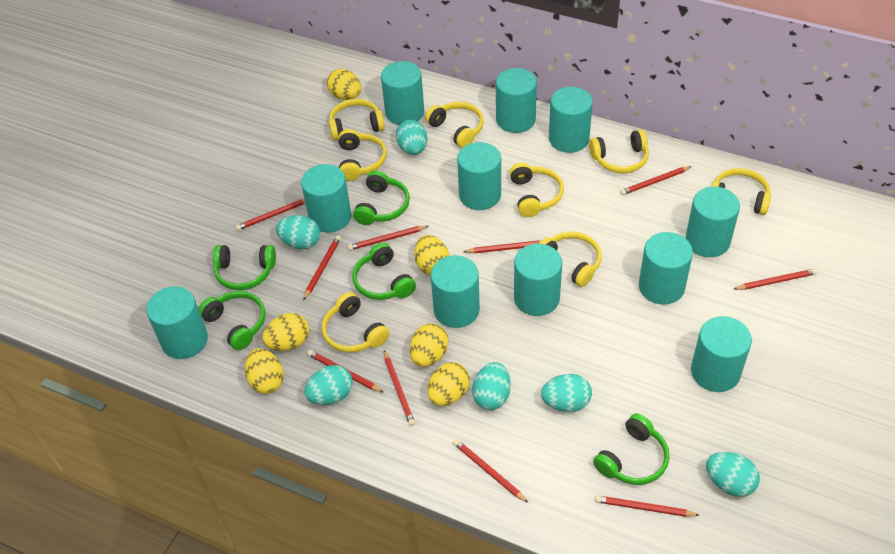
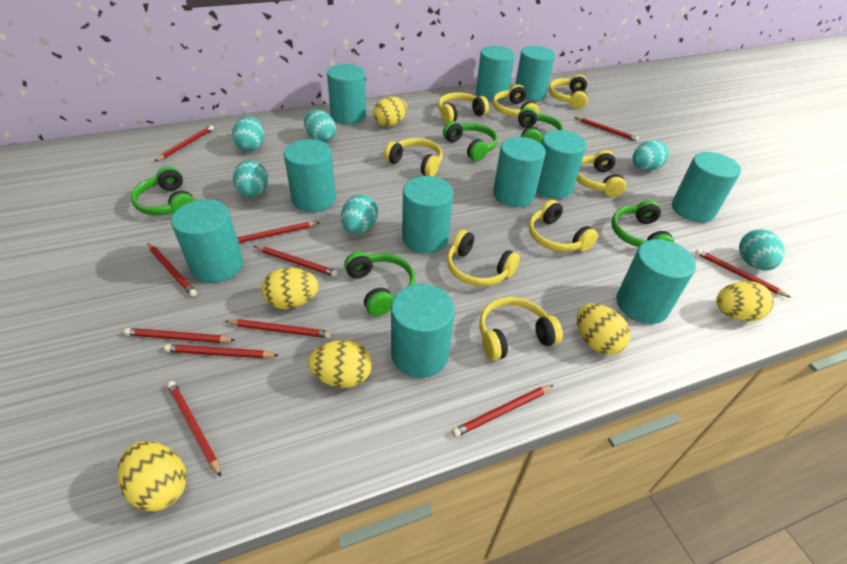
red pencil: [236,199,305,230] [303,236,341,300] [307,350,384,393] [348,226,429,250] [384,350,415,426] [453,439,528,503] [463,240,542,253] [595,495,700,517] [620,166,692,195] [734,269,817,290] = 10 -> [124,328,236,343] [147,243,197,297] [155,125,214,161] [164,344,279,359] [167,381,221,477] [225,319,331,338] [237,222,320,243] [254,246,338,277] [452,385,554,437] [574,117,639,142] [695,249,791,298] = 11

